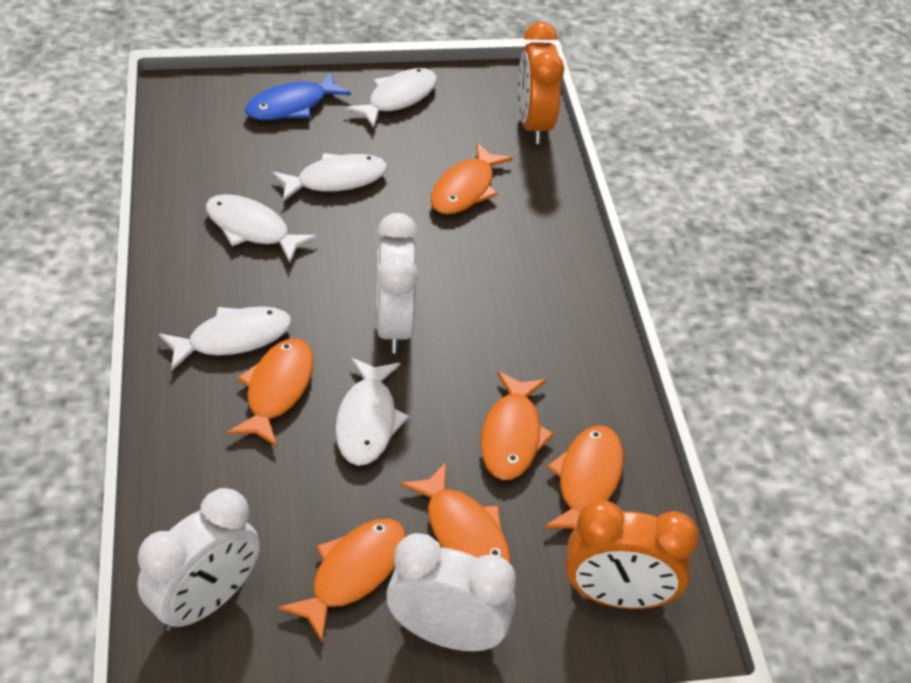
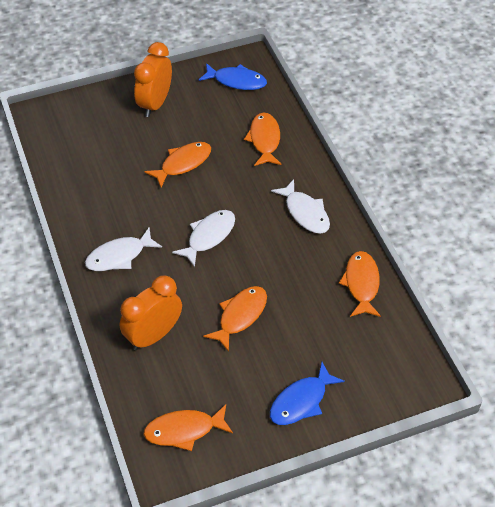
blue fish: [245,72,351,120] = 1 -> [199,63,267,90] [270,362,345,425] = 2
orange fish: [227,339,314,447] [278,519,406,642] [400,462,511,563] [431,143,513,214] [481,371,554,480] [544,425,624,529] = 6 -> [143,405,233,451] [144,142,211,188] [203,286,267,352] [244,112,281,166] [339,251,381,317] = 5
white clock: [137,488,260,631] [376,213,418,353] [386,533,516,651] = 3 -> none = 0
white fish: [158,306,292,371] [206,194,317,263] [272,153,388,202] [335,358,409,466] [345,68,437,128] = 5 -> [85,228,162,271] [172,210,235,267] [271,179,330,234] = 3

